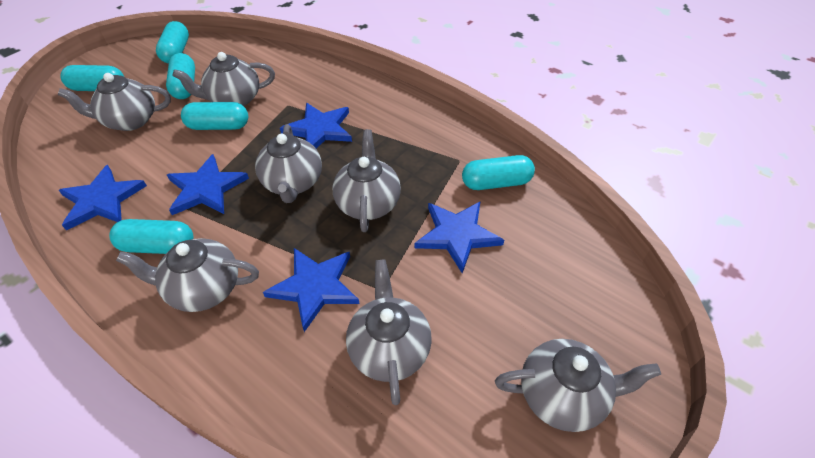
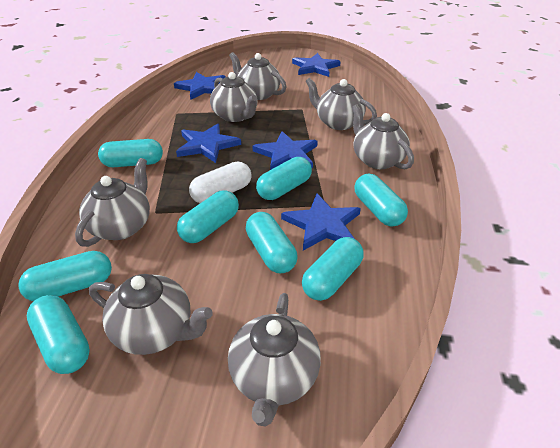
turquoise capsule: [60,65,124,91] [109,219,194,254] [156,21,189,63] [166,53,195,99] [181,102,248,130] [462,155,535,190] = 6 -> [18,251,112,301] [27,295,90,374] [98,139,163,167] [177,190,239,243] [246,212,297,273] [256,157,312,200] [302,237,364,301] [354,174,408,227] = 8
white capsule: none = 0 -> [189,162,252,203] = 1

